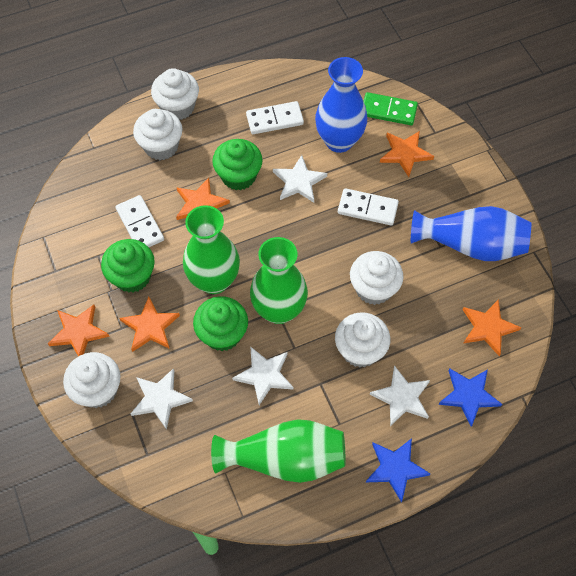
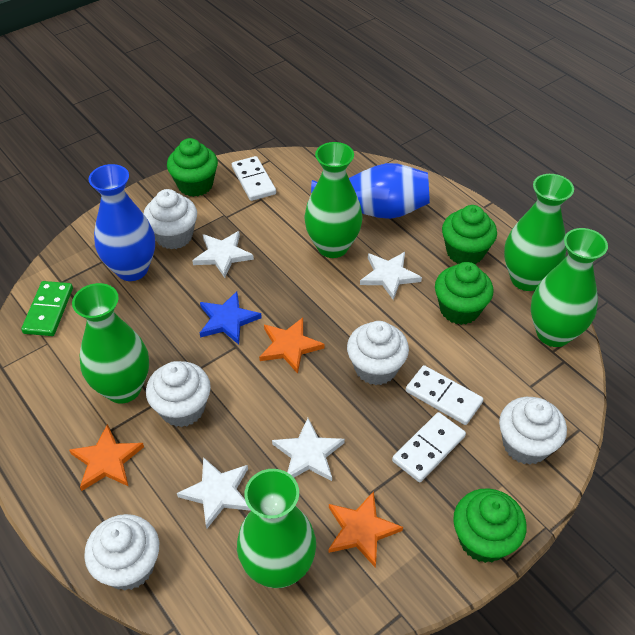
blue star: [366,438,430,502] [438,368,502,427] = 2 -> [200,291,262,344] = 1
green cupcake: [101,239,155,293] [193,296,248,351] [212,139,263,190] = 3 -> [167,138,218,197] [435,262,494,325] [442,205,497,264] [453,488,527,563] = 4
green vase: [183,205,240,294] [211,419,345,483] [250,237,308,324] = 3 -> [72,283,149,403] [237,469,316,588] [304,142,363,258] [504,174,574,291] [531,228,608,347] = 5
orange star: [48,305,110,356] [120,297,180,352] [176,178,230,220] [380,131,434,177] [463,299,522,356] = 5 -> [69,424,144,491] [259,317,324,374] [328,491,403,568] = 3

